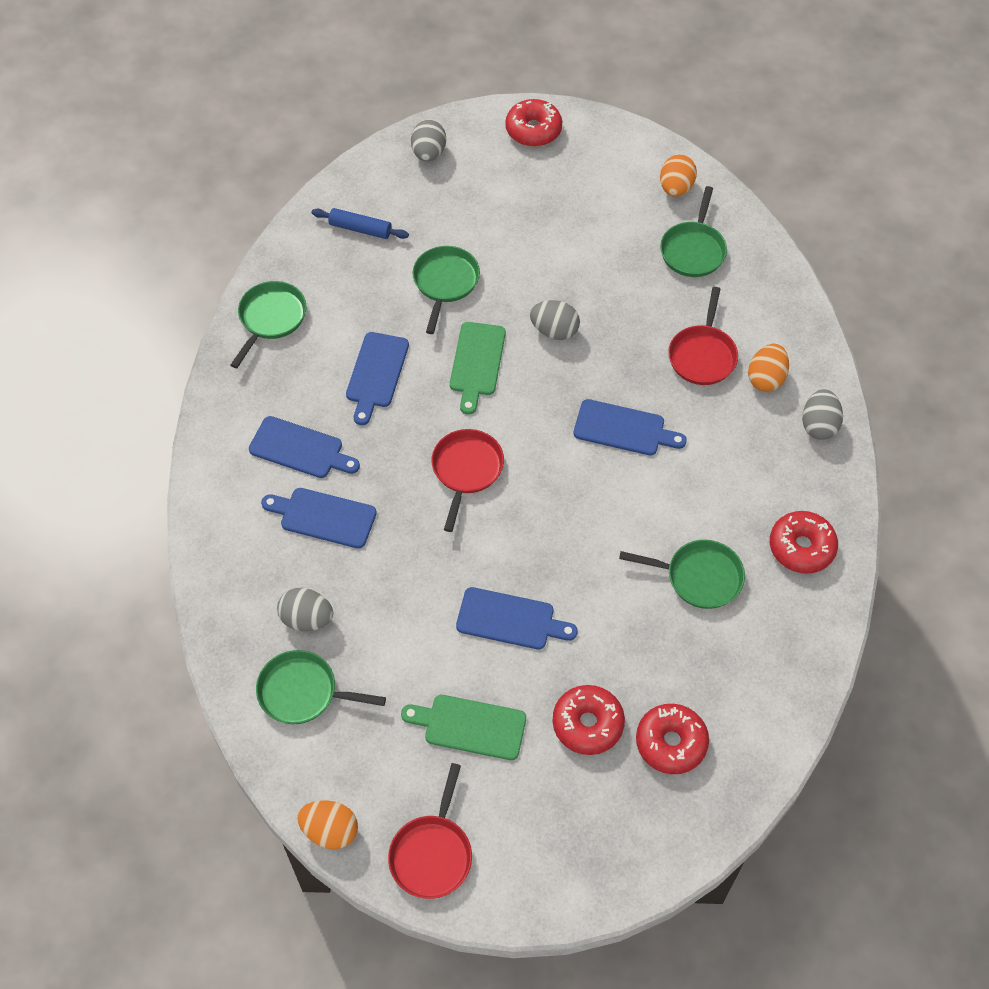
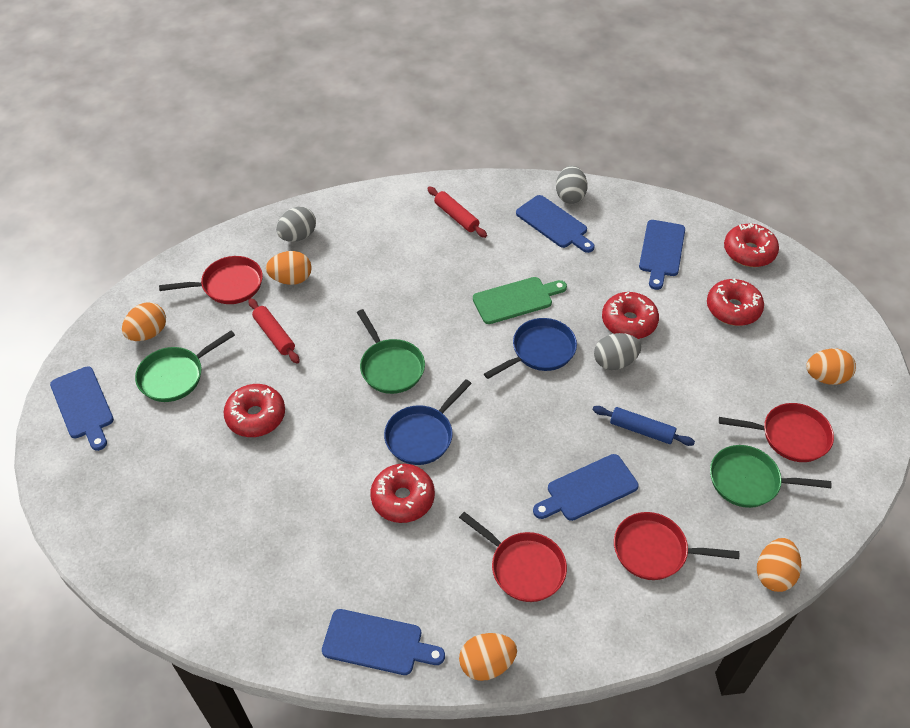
blue pan: none = 0 -> [384,379,472,465] [484,318,577,379] = 2
green cutting board: [401,695,526,760] [450,322,506,414] = 2 -> [473,277,567,324] = 1
green pan: [231,281,307,368] [256,650,386,724] [413,246,480,334] [619,540,745,609] [660,186,727,277] = 5 -> [135,330,235,402] [357,309,425,394] [710,445,831,508] = 3
grey egg: [277,588,333,631] [411,120,446,162] [530,300,580,340] [802,389,843,440] = 4 -> [276,207,316,242] [556,166,588,204] [594,333,641,370] = 3
orange egg: [297,800,358,849] [660,154,697,197] [748,344,789,392] = 3 -> [122,302,166,341] [266,251,312,285] [459,633,517,681] [757,538,801,592] [806,348,856,385] = 5
red donut: [505,99,562,147] [552,685,625,755] [636,704,709,774] [770,511,838,574] = 4 -> [223,384,285,437] [370,463,435,523] [602,292,659,339] [707,279,764,326] [724,223,779,267] = 5
red pan: [388,763,472,899] [431,429,504,532] [668,287,738,385] = 3 -> [159,256,263,304] [459,512,567,602] [614,512,739,580] [719,403,834,462] = 4
red rolling pin: none = 0 -> [248,298,300,364] [427,186,487,238] = 2

